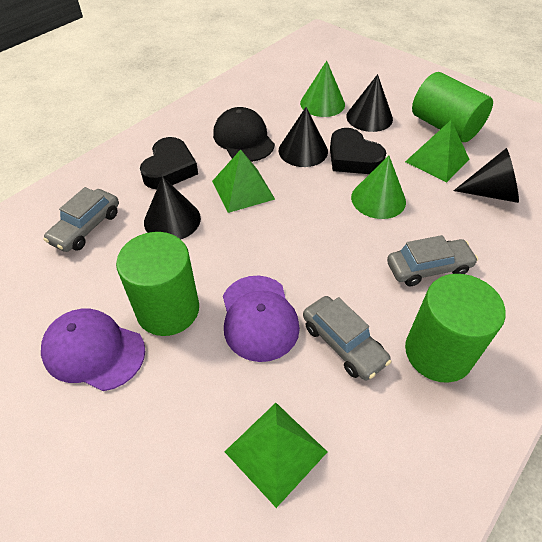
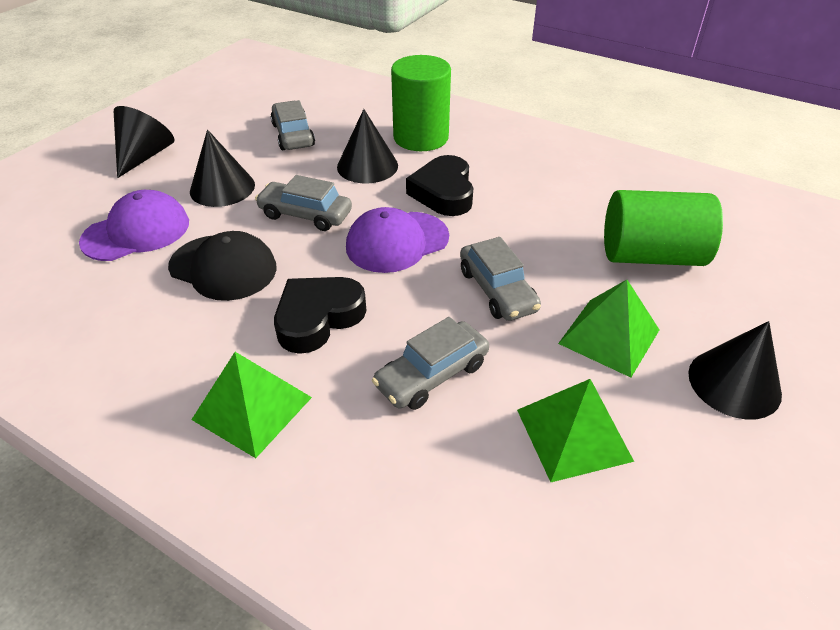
green cone: [300,61,345,117] [351,156,406,219] = 2 -> none = 0
green cylinder: [116,232,199,336] [405,274,506,383] [412,72,493,142] = 3 -> [391,55,451,151] [604,190,723,266] = 2
grey car: [43,187,119,252] [303,296,391,380] [387,235,478,286] = 3 -> [255,175,352,231] [271,100,315,150] [372,317,489,410] [460,237,541,321] = 4

